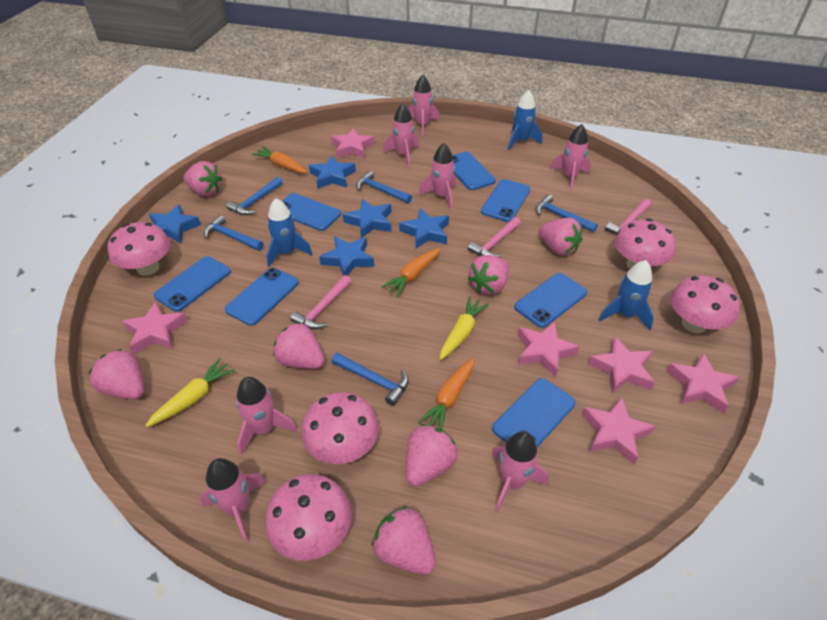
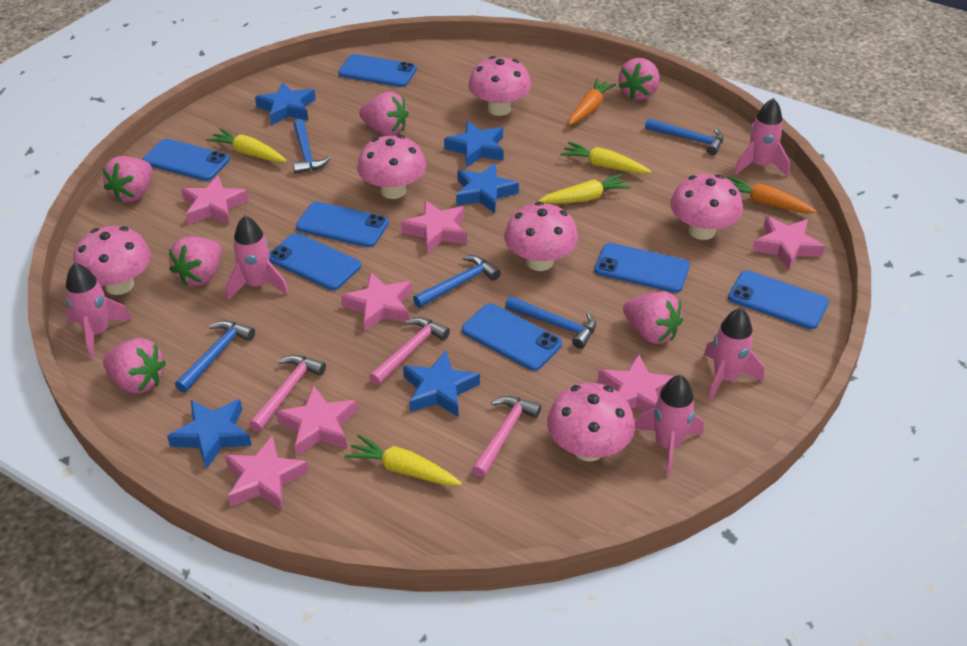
blue rocket: [266,198,312,267] [508,90,542,150] [599,260,654,330] = 3 -> none = 0
orange carrot: [252,146,307,173] [381,248,440,297] [418,358,475,430] = 3 -> [569,78,617,125] [727,176,816,213] = 2
pink mushroom: [108,222,170,276] [265,474,352,561] [302,392,379,464] [615,219,676,269] [670,275,740,333] = 5 -> [73,226,151,295] [357,135,426,199] [468,56,531,116] [504,202,578,271] [547,383,635,462] [670,174,743,240] = 6
pink rocket: [200,458,266,543] [236,377,297,455] [383,103,419,167] [408,75,440,136] [419,143,456,210] [492,431,549,512] [550,124,591,190] = 7 -> [66,263,132,359] [226,216,289,300] [635,375,704,477] [704,308,764,402] [734,98,790,176] = 5
pink star: [122,301,187,354] [331,128,375,158] [517,321,580,377] [581,397,655,464] [588,336,655,393] [667,353,739,413] = 6 -> [181,175,249,224] [225,436,309,510] [276,385,357,456] [341,272,412,332] [401,200,467,254] [598,354,674,412] [752,216,825,270] = 7
pink strawberry: [88,349,144,399] [184,161,223,196] [273,322,325,369] [372,506,436,575] [406,424,458,486] [468,255,509,295] [539,218,582,256] = 7 -> [103,156,152,202] [103,338,166,394] [169,237,222,286] [359,92,409,136] [619,58,660,100] [623,291,683,344] = 6
yellow carrot: [145,358,235,427] [440,296,489,360] = 2 -> [206,128,287,162] [345,434,462,486] [539,174,632,204] [560,142,651,174] = 4

